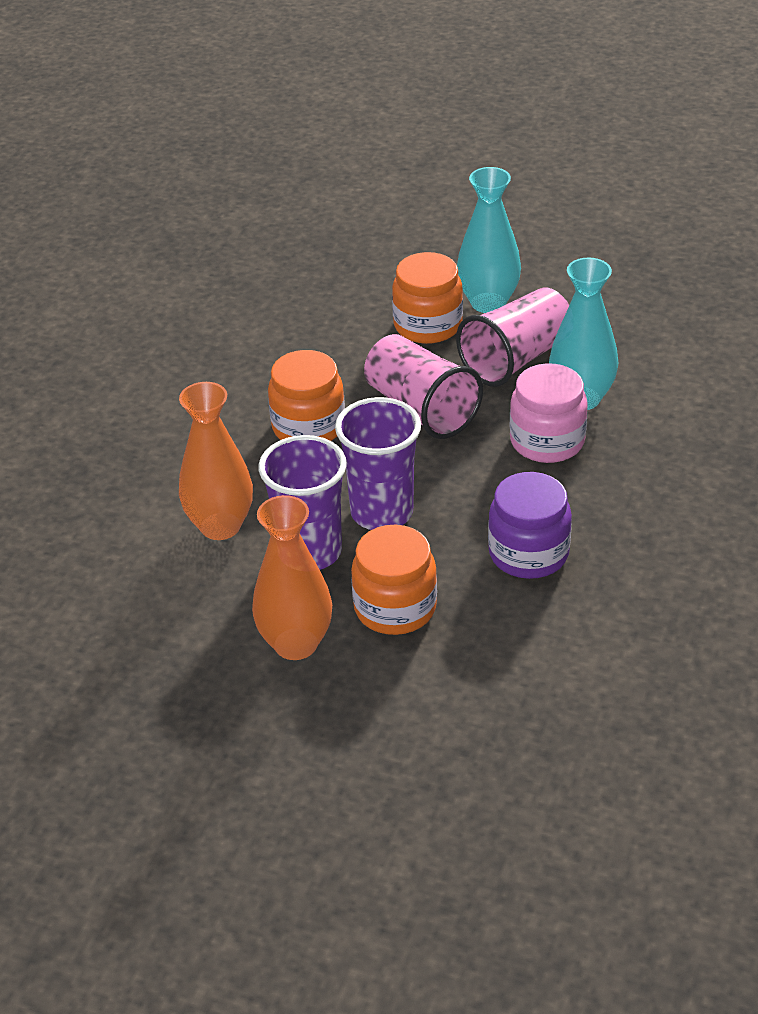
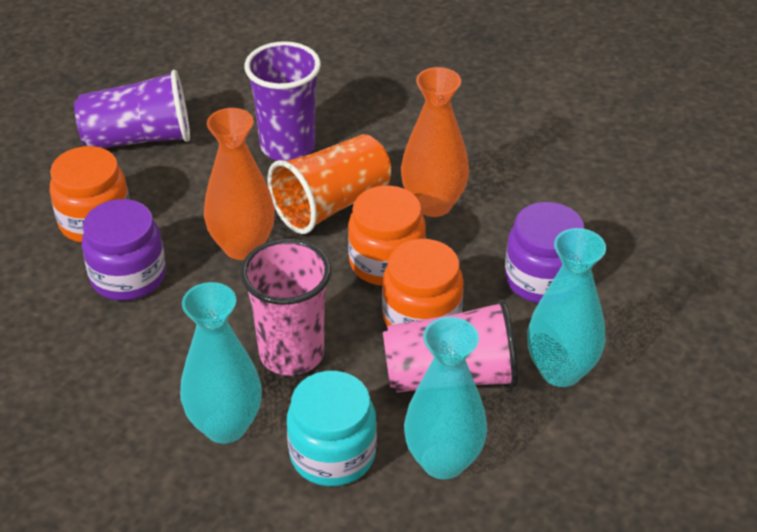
orange cup: none = 0 -> [267,134,391,234] = 1
pink jar: [510,363,588,463] = 1 -> none = 0
purple jar: [488,472,572,579] = 1 -> [82,199,166,301] [505,202,584,303] = 2
turquoise jar: none = 0 -> [287,371,377,486] = 1
turquoise vase: [457,167,521,313] [549,257,618,410] = 2 -> [180,282,262,444] [404,317,487,480] [527,228,606,387] = 3

